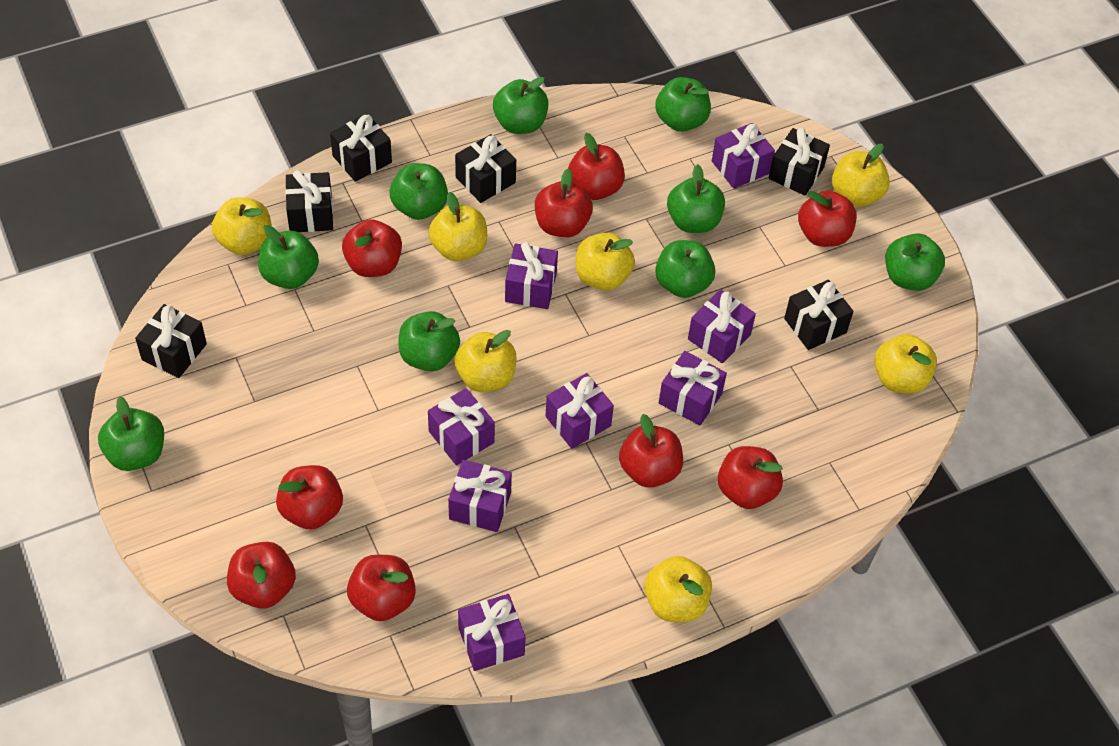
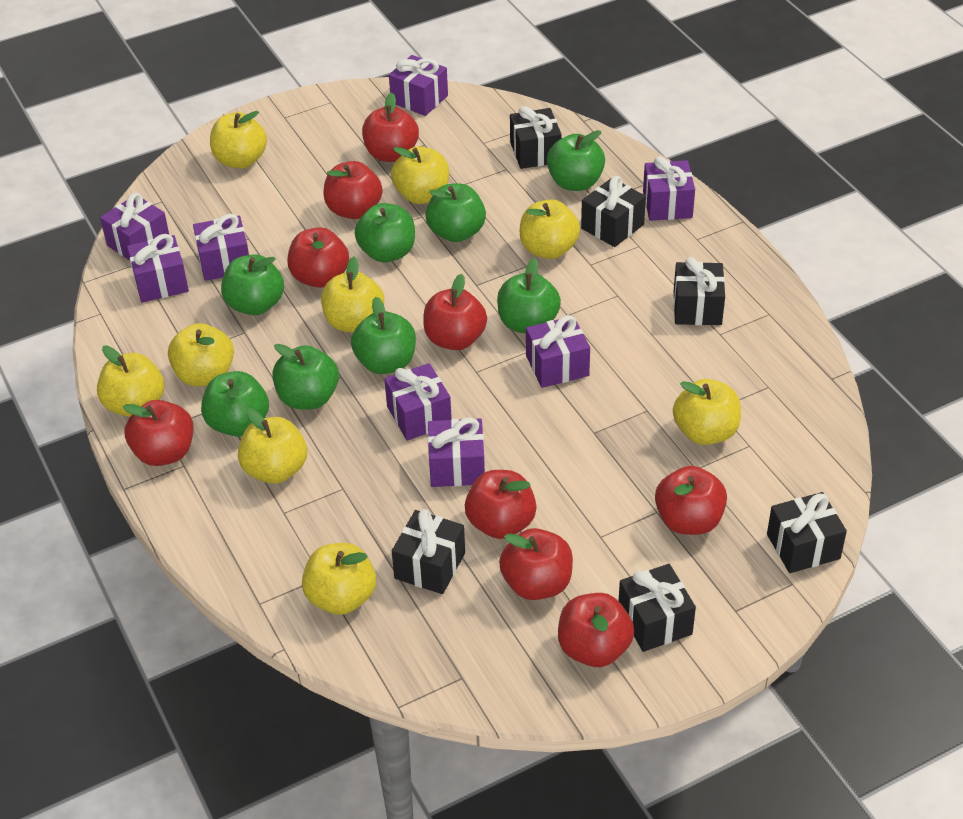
green apple: [98,396,164,471] [258,225,319,289] [390,163,448,220] [399,311,460,371] [493,77,549,134] [655,77,711,132] [655,240,715,298] [667,164,725,233] [885,233,945,291] = 9 -> [201,371,269,436] [221,254,284,315] [272,344,339,410] [351,297,416,374] [355,203,415,262] [425,183,486,242] [497,258,561,334] [547,130,605,191] = 8
yellow apple: [212,197,272,255] [428,192,487,261] [454,330,516,392] [576,233,635,291] [644,556,712,622] [832,144,890,207] [874,334,937,393] = 7 -> [97,345,164,417] [168,323,234,386] [210,111,267,169] [238,408,307,484] [302,543,376,615] [321,257,384,332] [391,146,449,204] [520,199,580,259] [673,379,741,445] = 9

